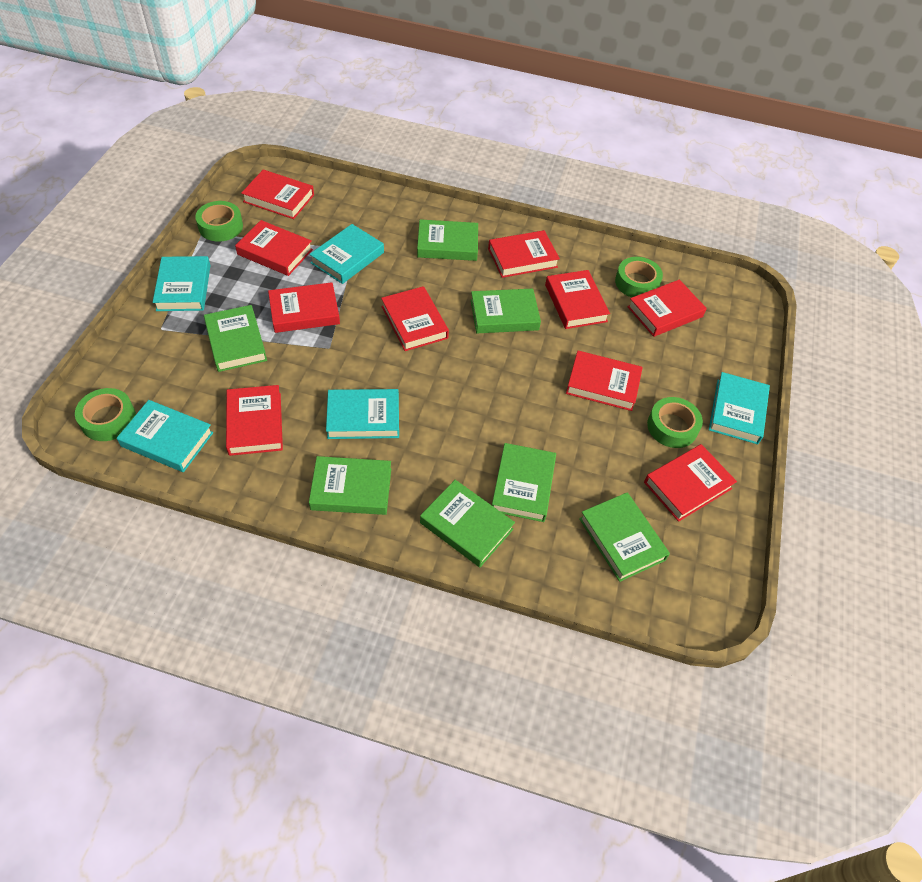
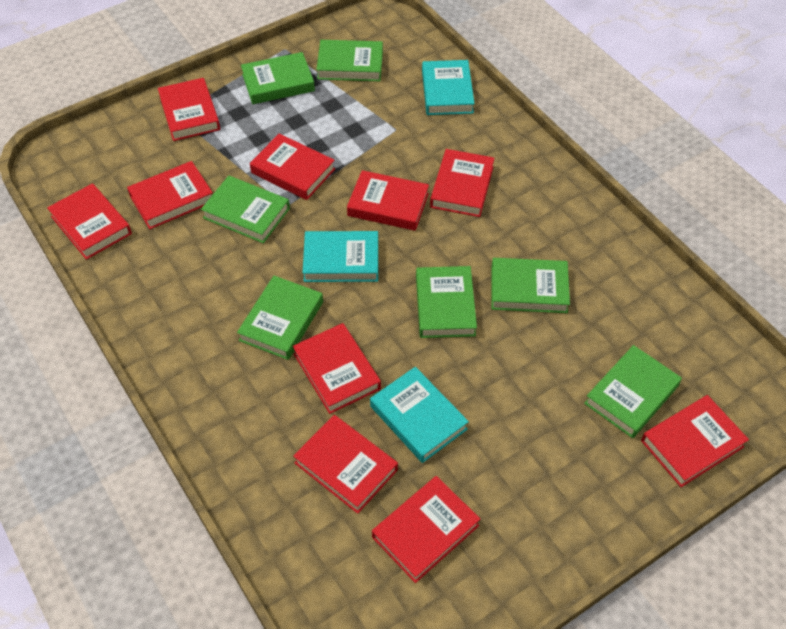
green tape: [75,388,136,441] [195,201,243,242] [615,257,663,297] [647,397,703,448] = 4 -> none = 0
turquoise book: [117,400,213,472] [153,256,211,311] [309,224,384,284] [326,389,399,439] [709,372,770,444] = 5 -> [302,231,378,282] [370,367,469,463] [422,60,475,115] = 3

